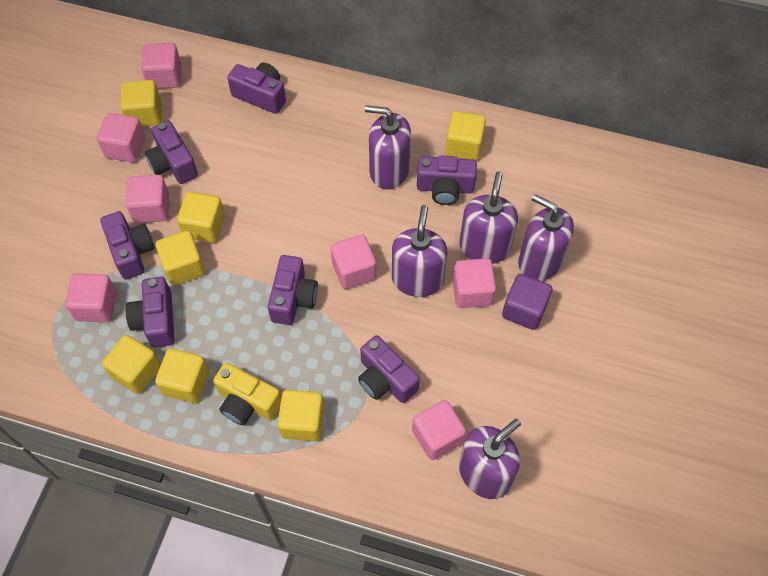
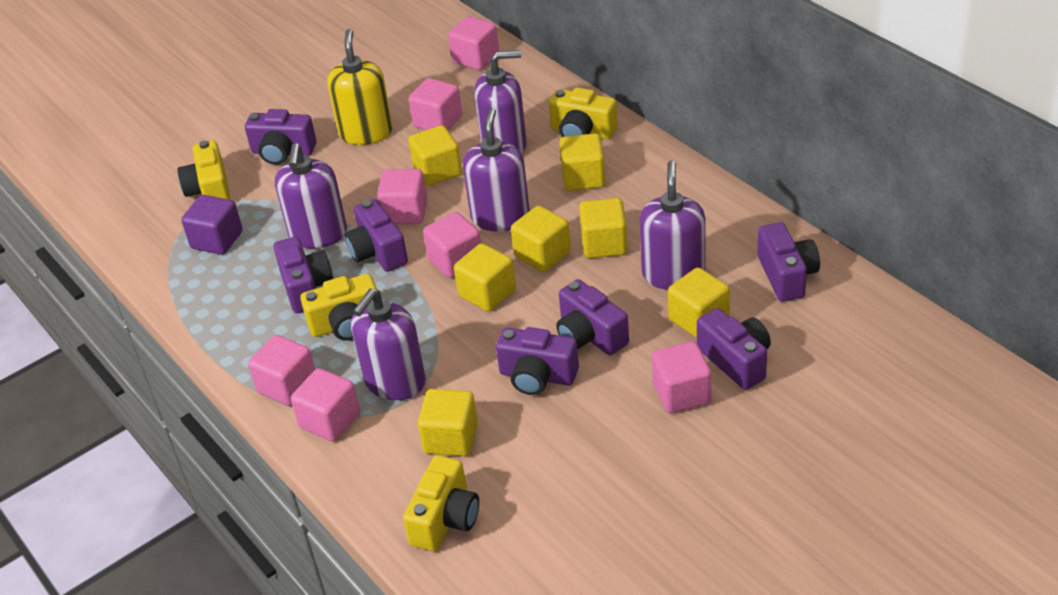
yellow camera: [213,363,281,425] = 1 -> [177,140,231,200] [300,274,377,341] [403,455,479,551] [549,87,618,139] = 4
yellow soap dispenser: none = 0 -> [327,29,393,145] = 1

